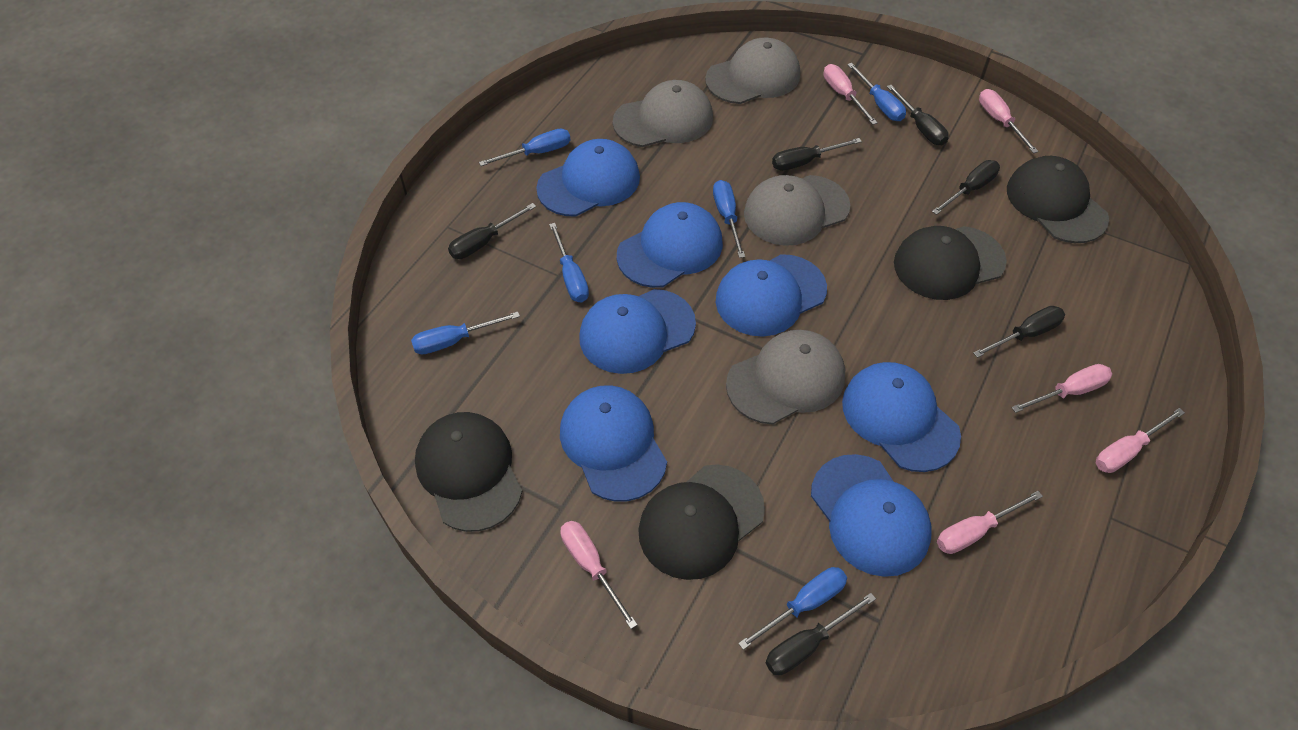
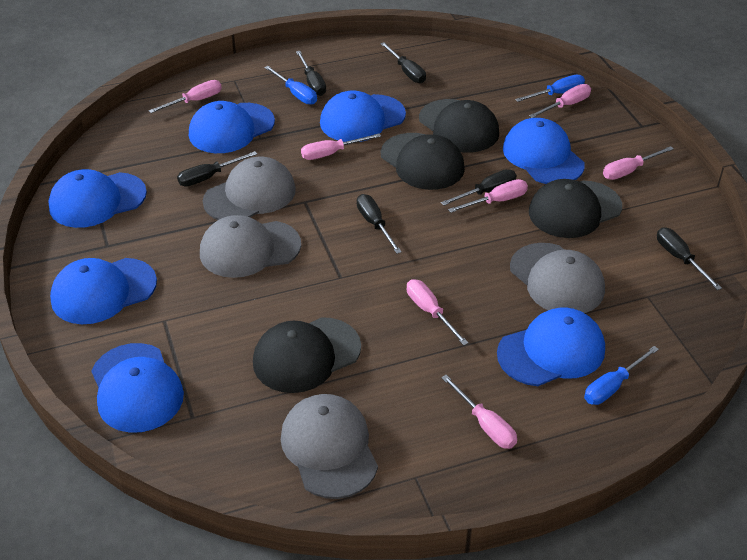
blue screwdriver: [411,312,520,354] [479,129,571,166] [549,223,589,302] [713,180,745,258] [738,567,847,650] [847,63,906,121] = 6 -> [264,66,317,105] [515,75,585,102] [584,346,659,405] = 3
pink screwdriver: [560,521,638,629] [823,64,878,125] [937,491,1043,554] [979,89,1039,153] [1011,364,1112,413] [1096,408,1185,473] = 6 -> [149,80,222,113] [301,133,381,160] [407,279,468,346] [441,375,517,449] [448,179,528,213] [529,84,591,118] [603,146,674,180] = 7

